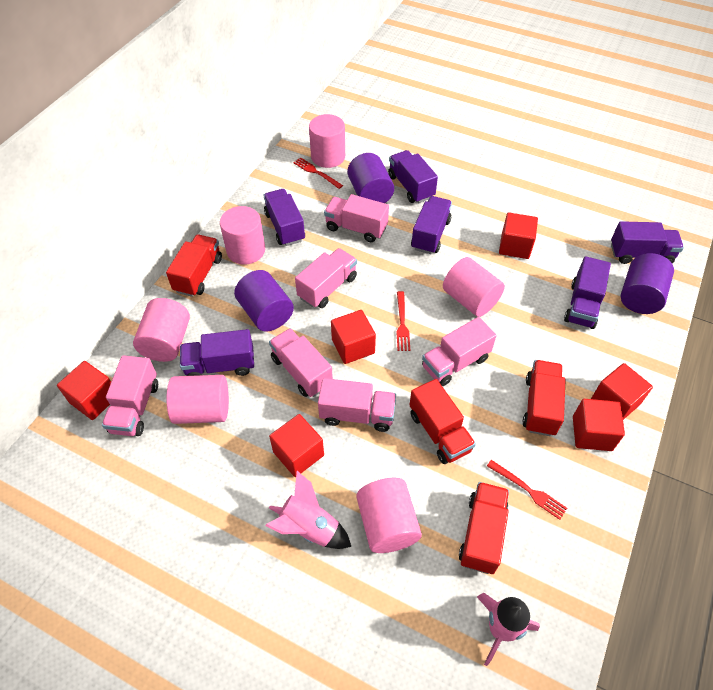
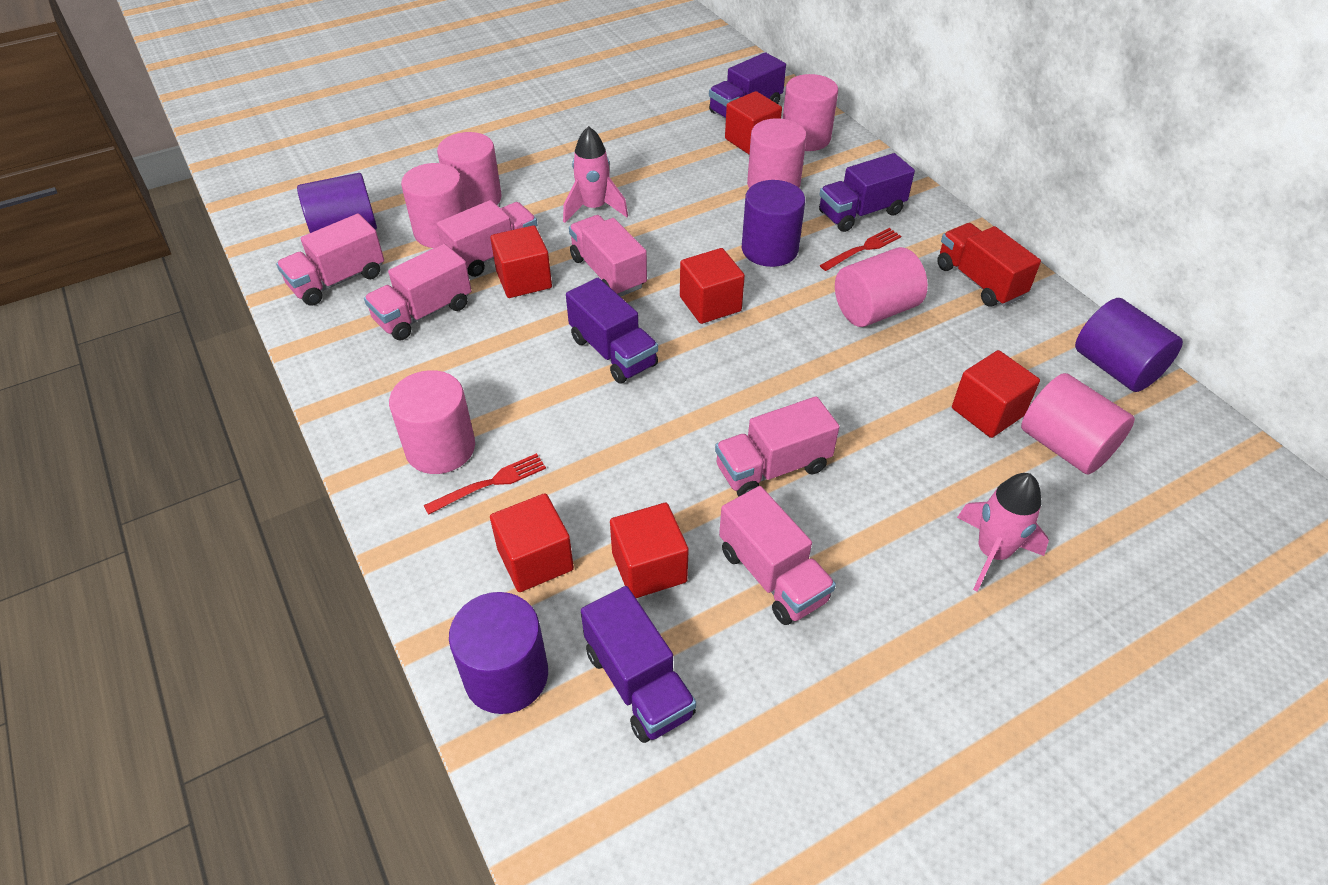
pink cylinder: [133,298,190,362] [166,375,229,424] [220,206,265,265] [309,114,345,168] [356,478,422,553] [443,257,505,317] = 6 -> [389,370,475,474] [401,163,467,248] [437,132,502,209] [747,118,807,188] [783,74,838,151] [835,247,928,327] [1021,373,1135,474] = 7
purple cylinder: [234,270,294,331] [347,153,394,203] [621,253,674,314] = 3 -> [297,173,377,233] [449,592,548,714] [742,180,805,267] [1075,298,1183,392] = 4
purple truck: [180,329,254,376] [263,189,305,246] [388,150,438,203] [411,196,452,254] [564,256,611,329] [611,221,684,264] = 6 -> [566,278,658,384] [581,586,696,743] [709,52,786,119] [819,153,915,232] = 4
red fork: [293,157,343,189] [396,291,410,351] [487,460,567,520] = 3 -> [423,453,546,515] [820,228,901,271] = 2
red truck: [166,234,222,297] [409,379,476,464] [459,482,509,574] [523,360,566,436] = 4 -> [937,223,1041,307] = 1

